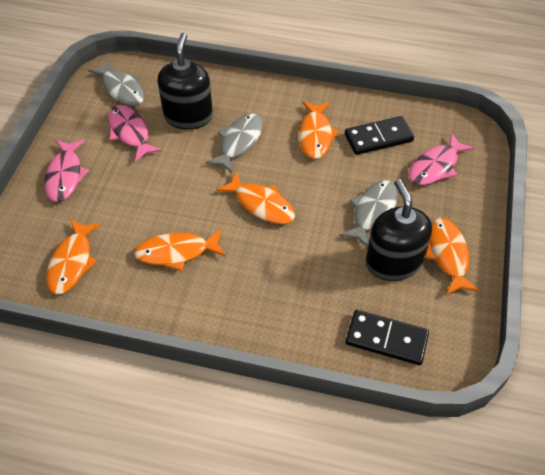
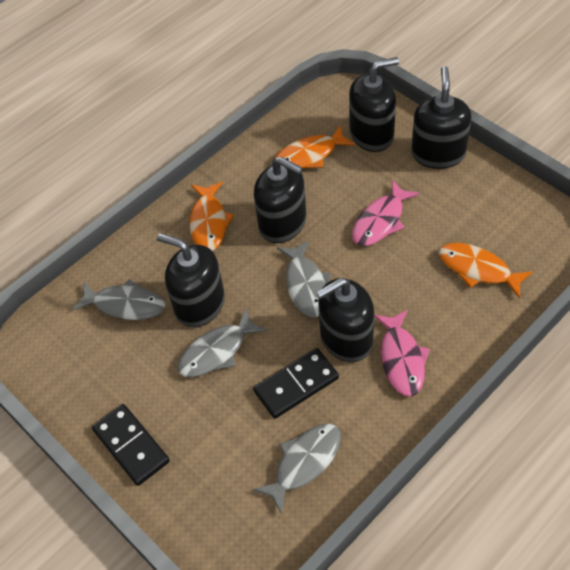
black soap dispenser: [158,33,213,129] [366,179,432,281] = 2 -> [157,233,225,327] [254,156,306,243] [316,278,374,362] [349,57,399,152] [411,66,472,169] = 5
grey fish: [88,59,144,106] [206,113,263,173] [339,180,398,248] = 3 -> [72,279,165,320] [177,308,267,377] [253,424,341,514] [277,240,331,317] = 4
orange fish: [46,219,101,295] [134,229,226,271] [216,172,295,224] [299,101,339,159] [424,218,480,295] = 5 -> [190,182,234,251] [274,125,356,168] [439,243,533,298] = 3
pink fish: [44,139,89,202] [108,105,162,162] [408,133,475,185] = 3 -> [352,180,419,246] [374,310,430,397] = 2

